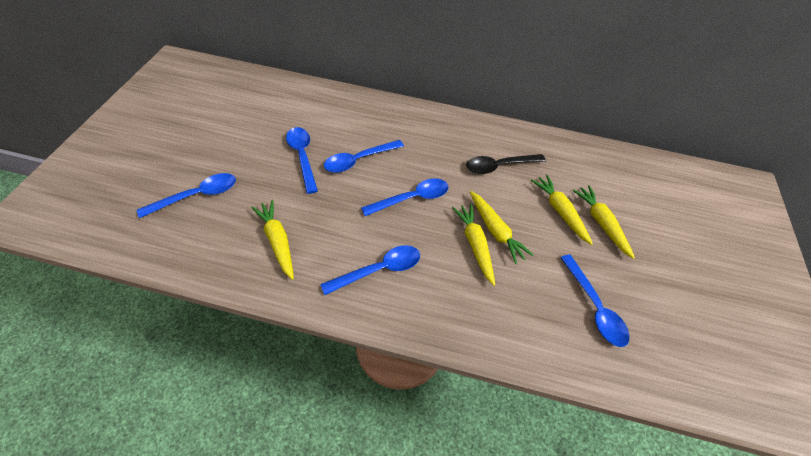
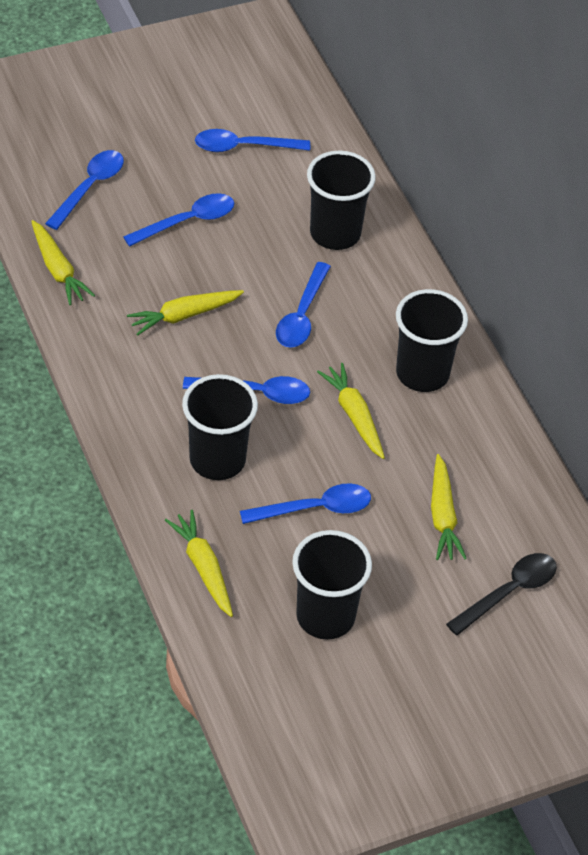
black cup: none = 0 -> [182,374,258,480] [292,530,372,640] [307,150,376,250] [396,289,468,392] = 4

